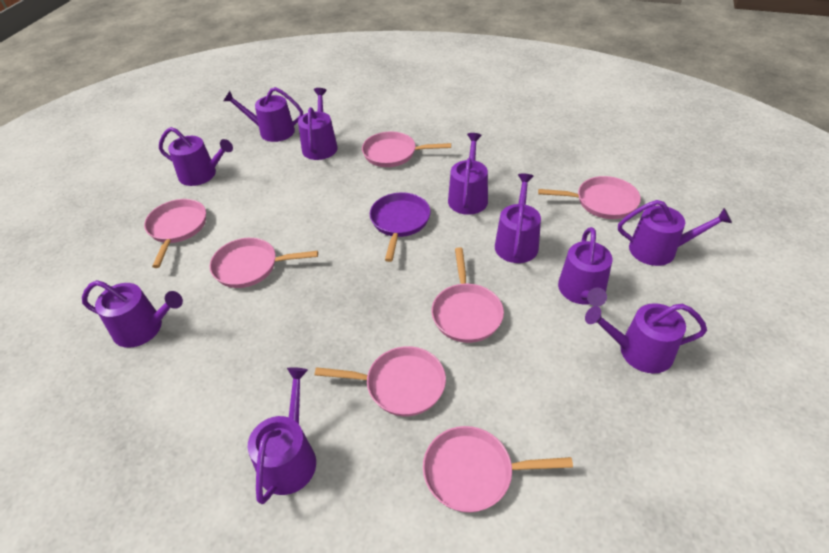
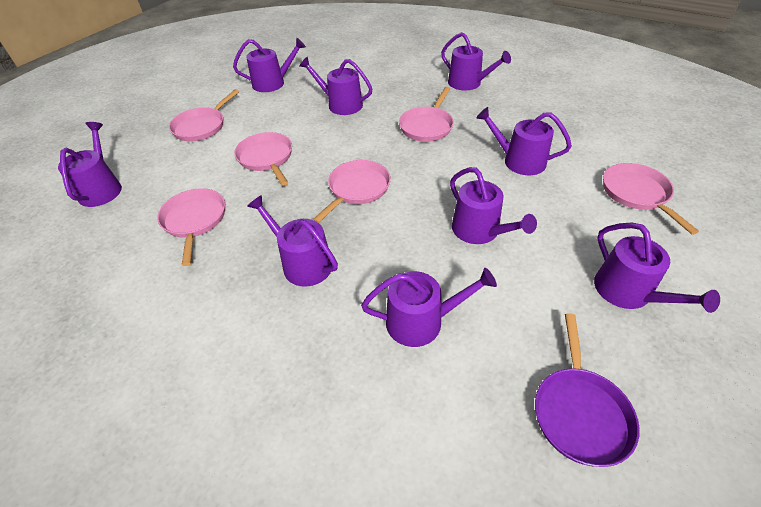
pink pan: [144,199,206,268] [210,238,318,288] [315,346,446,416] [362,131,451,167] [423,426,573,513] [431,247,504,343] [538,176,641,219] = 7 -> [157,188,225,266] [169,89,239,141] [234,132,292,186] [313,160,391,223] [399,87,454,142] [603,163,699,235] = 6
purple watering can: [82,280,183,348] [159,127,233,186] [224,87,303,142] [248,367,316,504] [298,88,338,160] [448,133,488,215] [495,174,541,263] [558,227,612,306] [585,303,707,374] [618,200,732,266] = 10 -> [58,122,122,207] [233,38,306,92] [247,195,338,287] [299,57,372,115] [361,268,497,347] [441,32,511,91] [450,167,537,244] [476,107,572,175] [594,223,720,313] = 9

